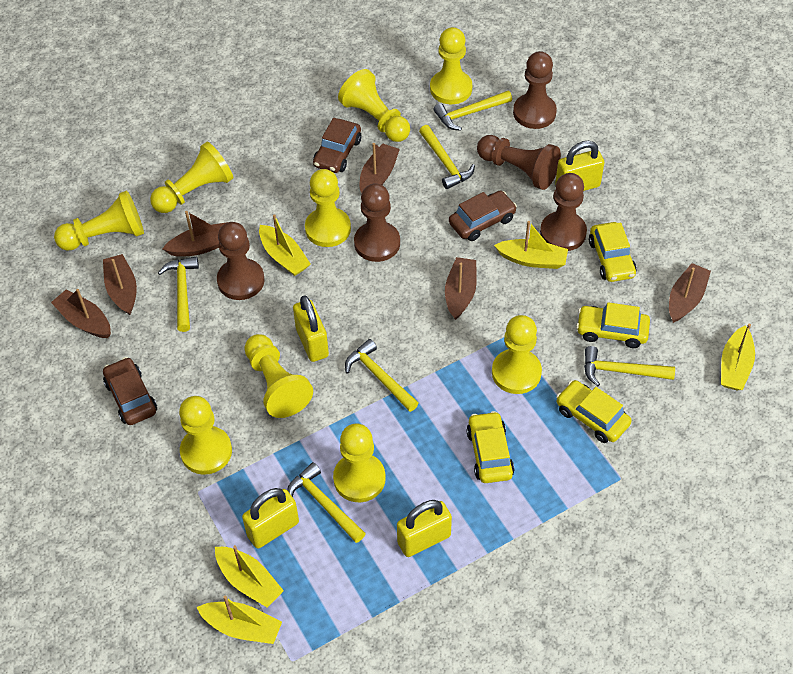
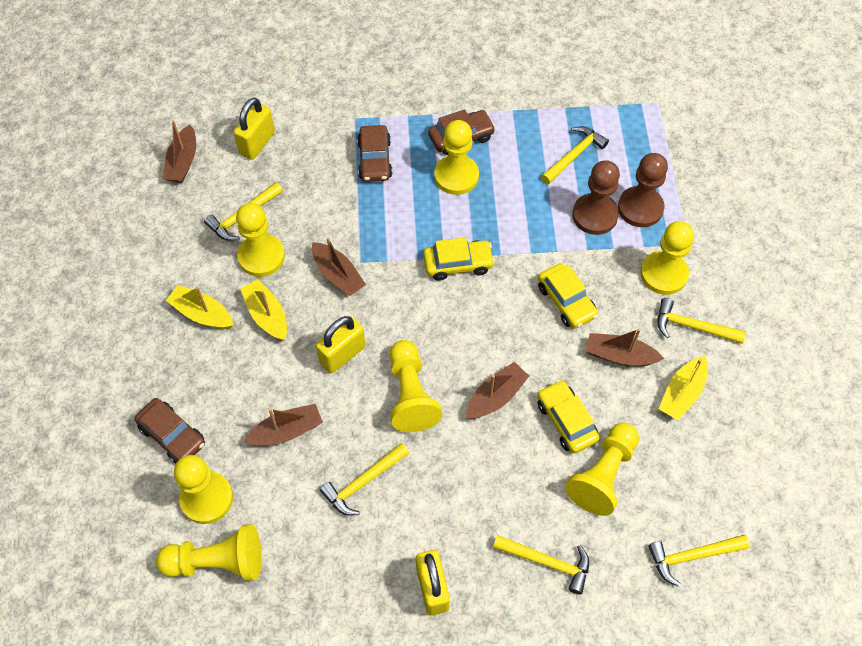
brown boat: [51,289,111,338] [103,254,137,315] [162,211,228,257] [359,143,400,193] [445,257,477,320] [669,263,711,323] = 6 -> [163,120,196,183] [243,404,323,446] [312,237,366,296] [466,362,529,419] [586,328,664,366] = 5
brown pawn: [217,222,264,300] [354,183,400,262] [477,135,561,190] [513,51,557,129] [540,173,587,251] = 5 -> [572,160,620,235] [618,153,668,227] = 2
yellow boat: [196,596,282,644] [215,545,284,607] [259,214,311,276] [494,221,568,269] [721,324,755,390] = 5 -> [166,285,234,329] [240,279,287,341] [659,356,708,420] = 3
yellow car: [466,411,514,483] [556,380,632,443] [576,302,650,348] [589,222,637,282] = 4 -> [423,237,495,281] [538,263,598,328] [538,380,599,453] = 3
yellow padlock: [242,488,299,549] [293,295,329,362] [397,500,452,557] [555,141,605,191] = 4 -> [234,98,275,160] [316,316,366,374] [416,550,450,616] = 3
yellow pawn: [54,191,144,251] [150,142,233,213] [179,396,232,475] [244,334,313,418] [305,169,351,247] [333,424,386,502] [338,69,410,142] [430,27,472,104] [492,315,542,394] = 9 -> [156,524,261,581] [174,455,233,524] [236,203,285,277] [390,340,442,432] [434,120,479,195] [565,422,639,516] [640,221,694,295] = 7

